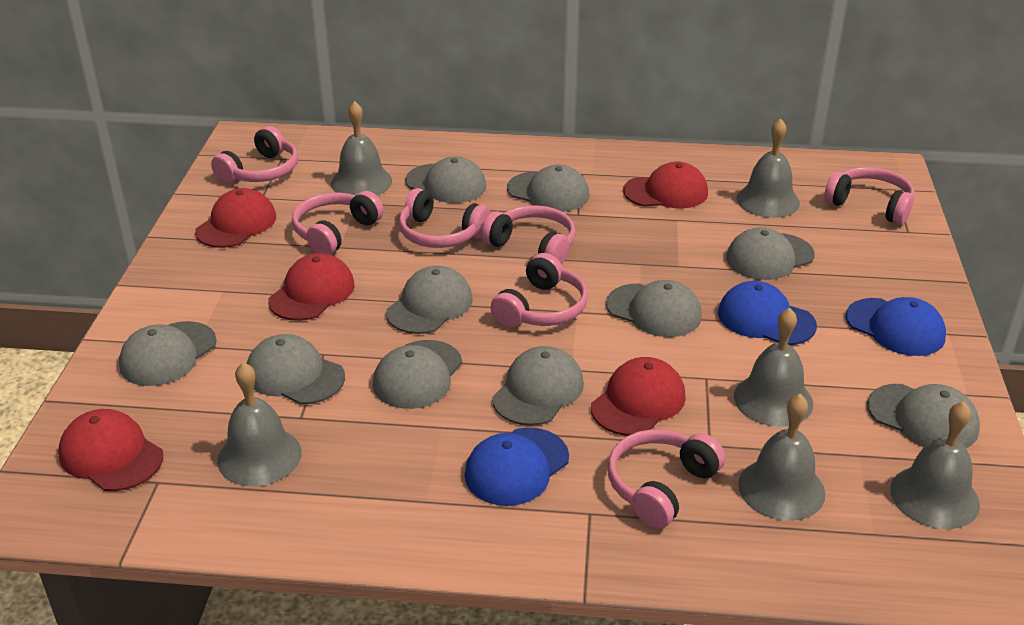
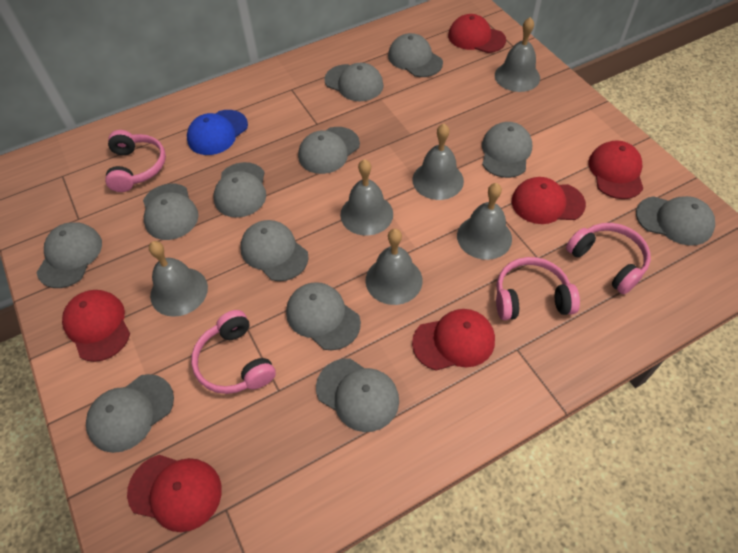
blue cap: [465,427,569,506] [718,281,817,345] [846,297,946,356] = 3 -> [187,110,248,155] = 1
grey cap: [119,321,217,386] [246,334,345,405] [373,340,462,409] [386,266,473,334] [405,156,486,203] [492,346,584,426] [507,165,589,212] [606,280,702,337] [726,227,815,280] [867,384,980,448] = 10 -> [37,222,102,288] [86,374,174,453] [143,184,199,240] [214,162,266,218] [240,220,309,281] [286,282,361,351] [298,127,360,174] [316,358,399,432] [324,63,384,101] [388,33,443,77] [482,122,532,178] [636,196,715,246] = 12
pink headphones: [211,126,298,184] [292,191,384,255] [399,188,490,248] [482,205,576,265] [490,253,588,327] [607,429,725,529] [824,167,915,225] = 7 -> [105,130,166,192] [191,310,276,394] [496,257,580,320] [566,223,651,294] = 4
red cap: [58,409,163,491] [195,188,276,248] [268,253,355,321] [591,357,686,436] [623,162,708,208] = 5 -> [62,290,130,362] [127,455,222,532] [412,309,495,371] [448,14,506,53] [512,177,586,224] [589,140,643,199] = 6

